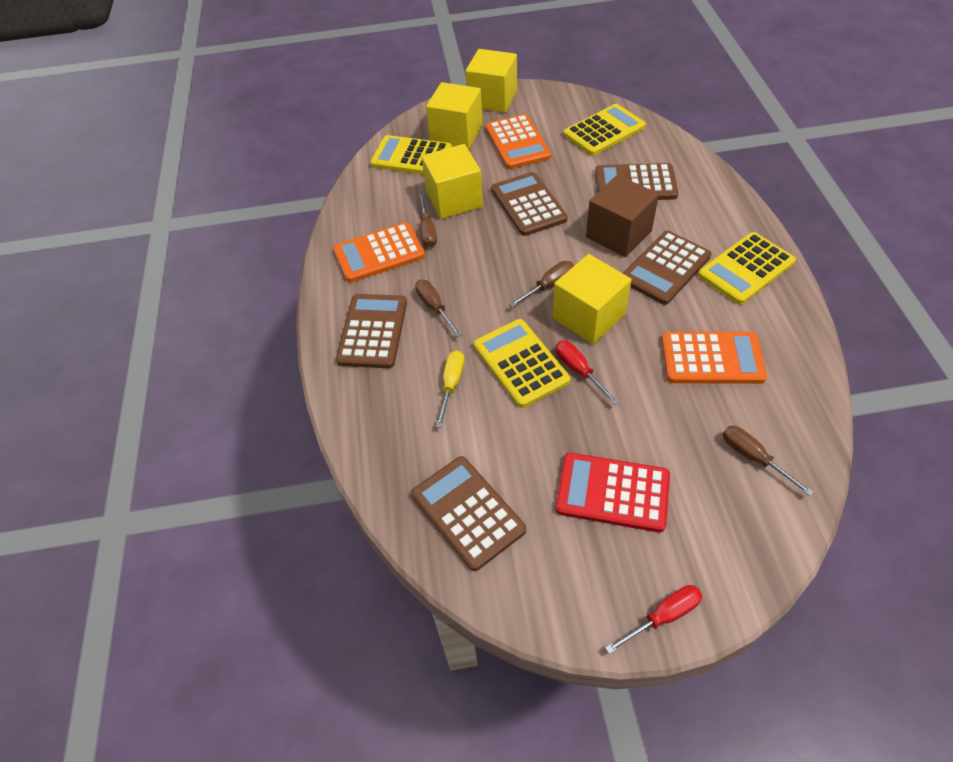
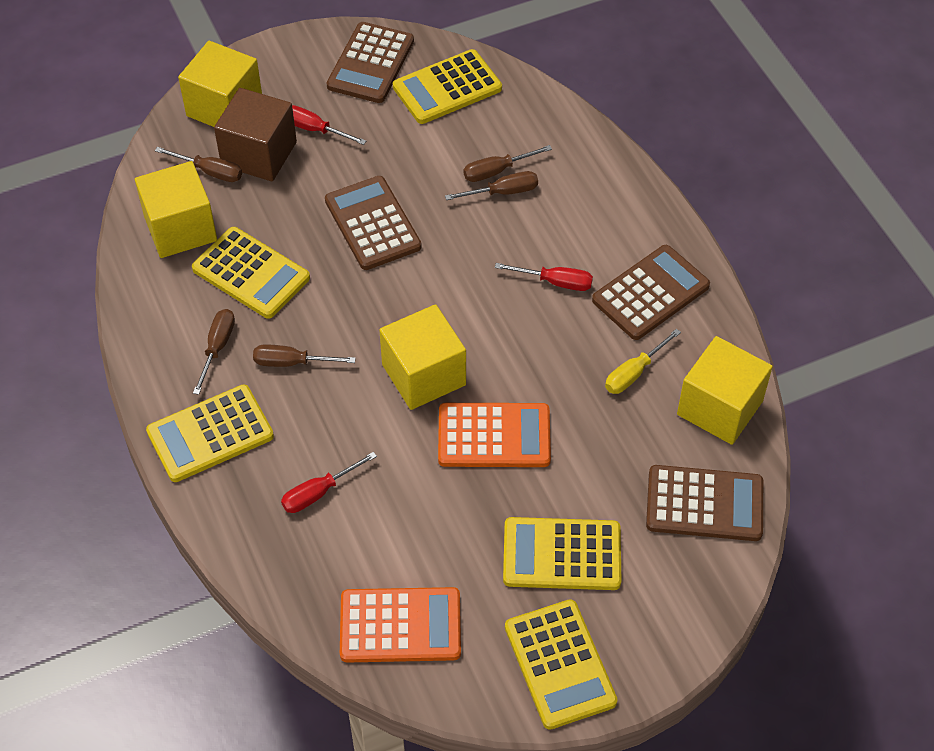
brown calculator: [336,294,407,368] [411,456,526,571] [491,172,568,236] [595,163,679,200] [623,231,711,305] = 5 -> [325,176,422,270] [327,22,414,103] [592,245,710,340] [646,465,763,541] = 4
brown screwdriver: [415,280,462,337] [419,194,437,248] [509,261,574,308] [723,426,813,496] = 4 -> [155,147,242,182] [193,309,235,395] [253,344,356,367] [445,171,538,200] [463,145,552,182] = 5
orange calculator: [333,222,425,283] [486,114,551,169] [661,332,767,384] = 3 -> [340,587,461,663] [438,403,551,467] = 2
red calculator: [556,453,670,532] = 1 -> none = 0
red screwdriver: [556,340,619,405] [605,585,702,654] = 2 -> [281,452,377,513] [292,105,366,145] [495,263,593,291] = 3
yellow calculator: [370,135,452,175] [474,319,571,408] [564,104,646,156] [698,232,796,305] = 4 -> [146,385,274,482] [192,227,310,319] [393,49,502,124] [503,517,622,590] [505,599,618,730] = 5

